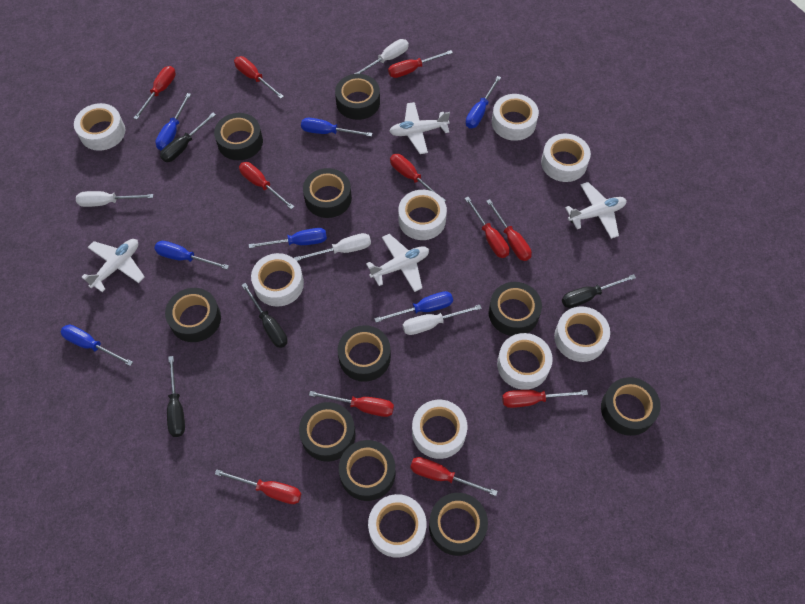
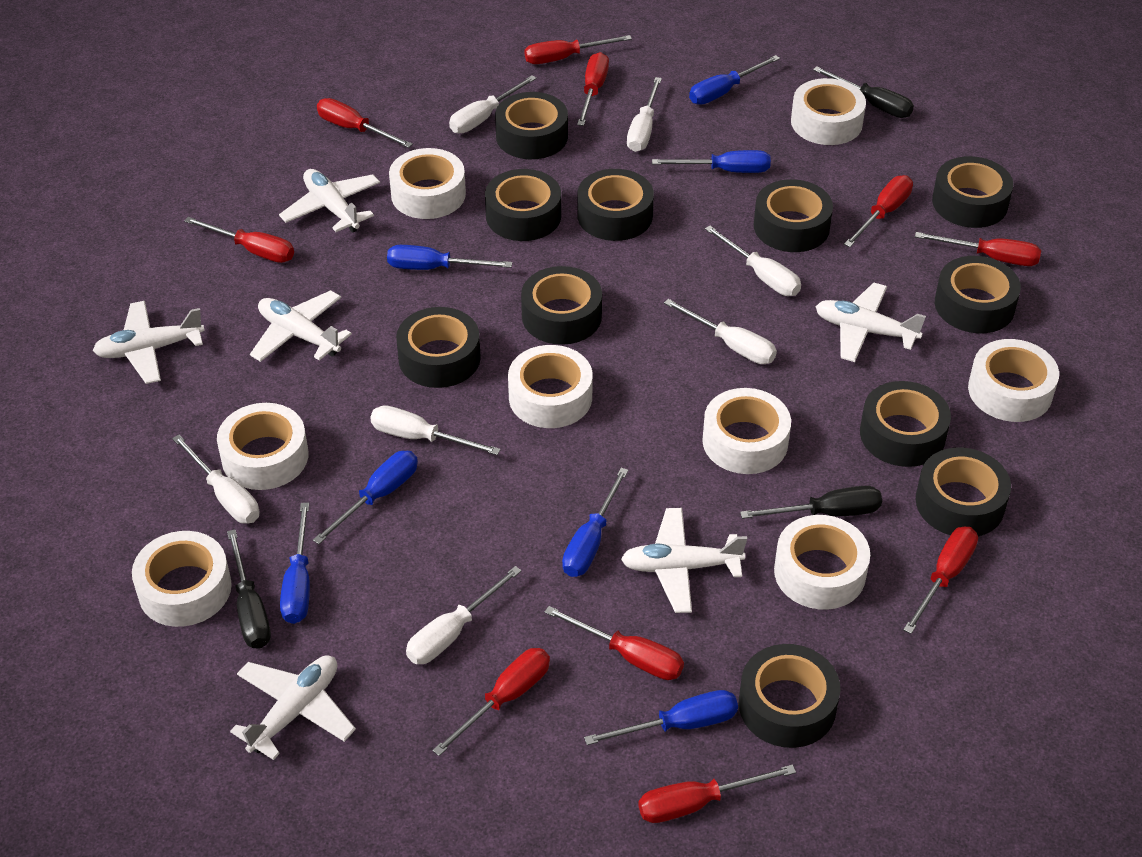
black screwdriver: [160,113,216,162] [167,356,185,437] [242,283,288,348] [562,274,636,308] = 4 -> [227,529,271,649] [740,486,882,519] [813,66,914,118] = 3
black tape: [165,288,221,342] [214,113,263,160] [299,402,356,462] [303,168,352,218] [335,74,380,120] [338,325,391,382] [339,440,395,501] [429,493,488,556] [489,282,542,336] [601,377,660,436] = 10 -> [396,307,481,388] [485,169,561,241] [495,92,568,159] [521,266,602,345] [577,169,654,241] [739,644,841,748] [754,179,833,252] [860,381,951,467] [915,447,1011,536] [932,156,1013,228] [935,256,1021,333] = 11
red screwdriver: [134,66,176,120] [215,470,301,504] [234,56,284,99] [239,162,294,209] [309,391,394,417] [388,50,453,78] [390,154,446,202] [410,457,498,496] [465,197,510,258] [486,199,532,261] [502,390,588,408] = 11 -> [184,217,294,263] [317,98,413,148] [432,648,550,756] [525,35,632,64] [544,606,684,680] [577,52,609,126] [638,765,796,823] [844,175,913,247] [903,527,978,634] [915,232,1041,266] = 10
white plane: [82,239,145,292] [366,234,429,292] [389,102,450,154] [565,182,627,239] = 4 -> [93,301,205,384] [230,655,356,760] [250,290,352,362] [279,169,380,233] [621,508,747,613] [815,283,926,362] = 6
white screwdriver: [76,191,154,207] [294,233,371,261] [355,39,409,74] [403,305,482,335] = 4 -> [172,435,259,524] [370,405,501,455] [406,566,522,664] [449,75,537,133] [627,77,662,152] [664,299,777,364] [705,225,801,296] = 7
white tape: [74,103,125,151] [251,253,304,307] [368,494,426,558] [398,190,447,240] [412,400,467,459] [492,94,539,141] [497,333,553,390] [541,134,591,182] [554,307,610,362] = 9 -> [132,531,232,627] [217,403,308,490] [389,148,466,219] [508,345,593,428] [702,388,791,474] [774,515,870,610] [791,78,866,145] [968,339,1059,422] = 8

